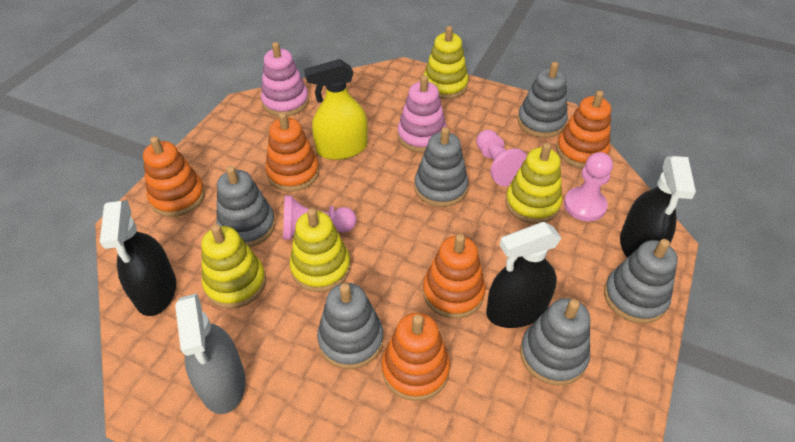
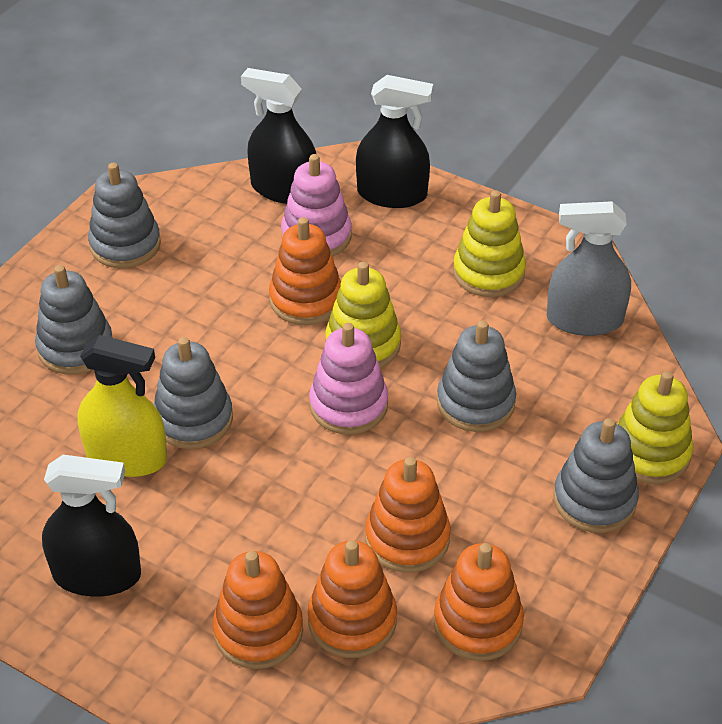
grey stacking toy: [216,166,275,247] [317,283,384,369] [414,127,468,207] [517,62,568,138] [520,298,590,386] [604,239,678,324] = 6 -> [35,265,113,375] [88,163,161,269] [154,337,233,449] [437,320,516,432] [553,418,639,533] = 5
pink pawn: [283,196,357,240] [476,130,527,187] [564,152,613,222] = 3 -> none = 0
yellow stacking toy: [201,224,266,309] [290,208,351,292] [424,26,468,99] [505,143,562,224] = 4 -> [325,262,401,368] [453,190,526,297] [617,371,693,484] = 3

